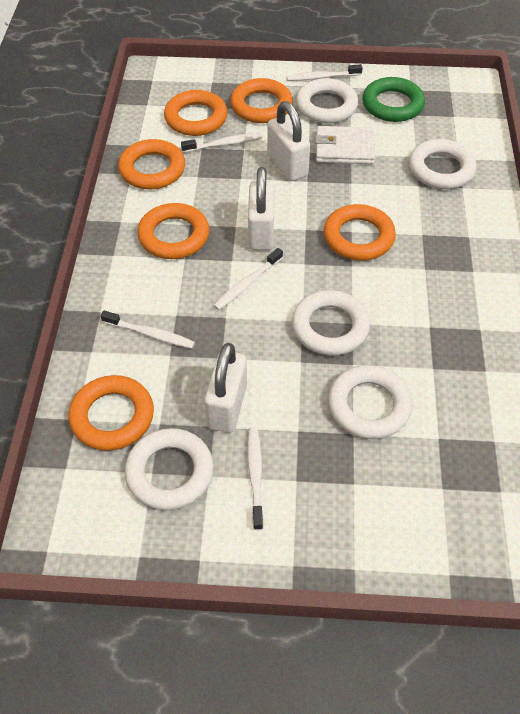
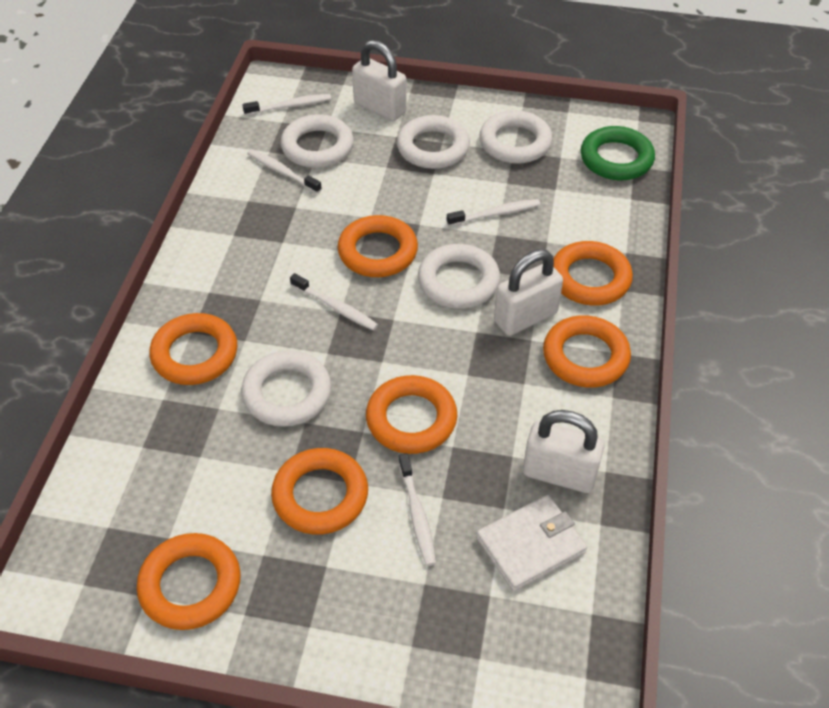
orange ring: [69,375,154,451] [118,139,185,190] [137,203,209,259] [164,90,227,136] [230,78,293,123] [324,204,396,261] = 6 -> [137,533,241,630] [150,313,237,385] [271,448,368,535] [338,215,418,277] [366,375,457,454] [543,315,631,388] [553,241,633,306] = 7

